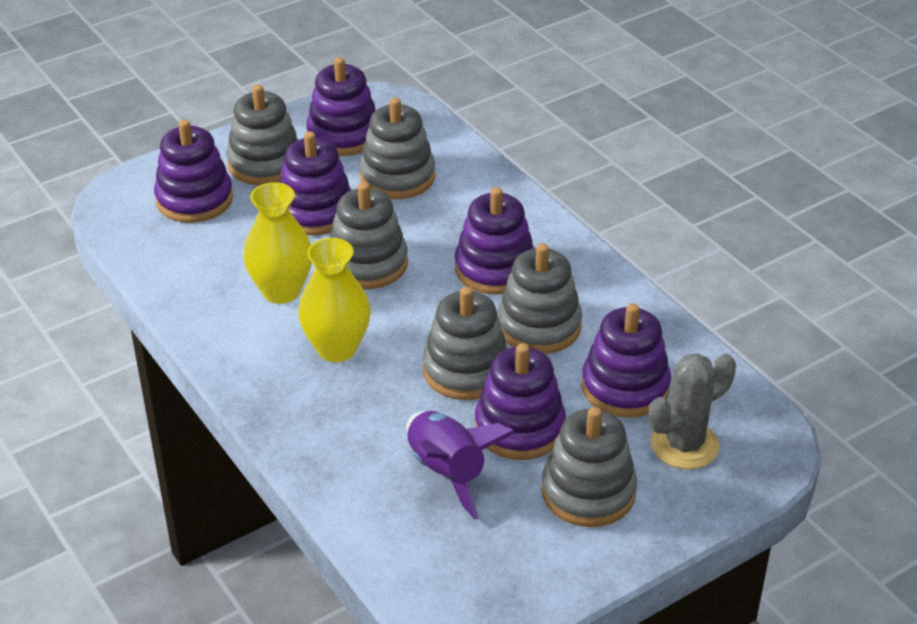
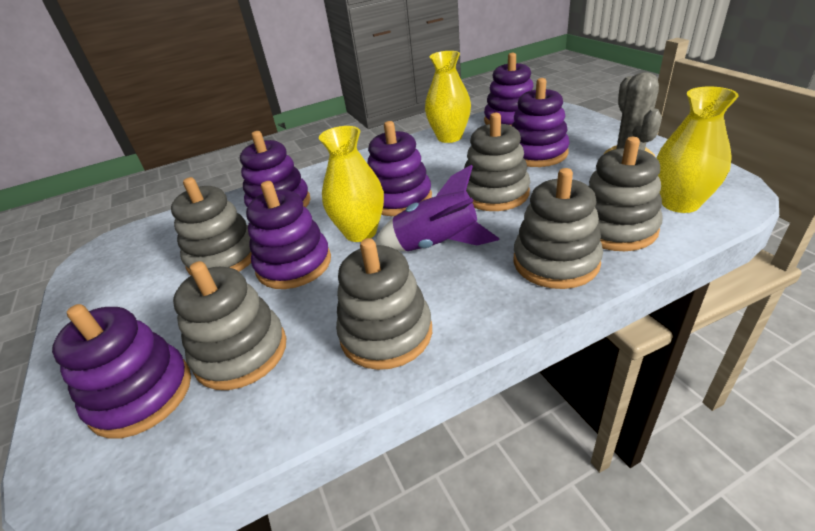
yellow vase: [243,182,312,304] [298,238,371,362] = 2 -> [319,126,384,242] [425,51,471,143] [656,86,739,213] = 3

